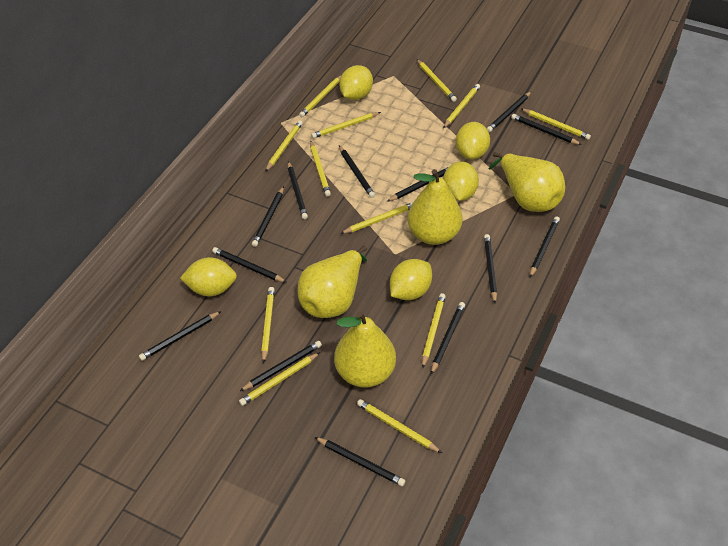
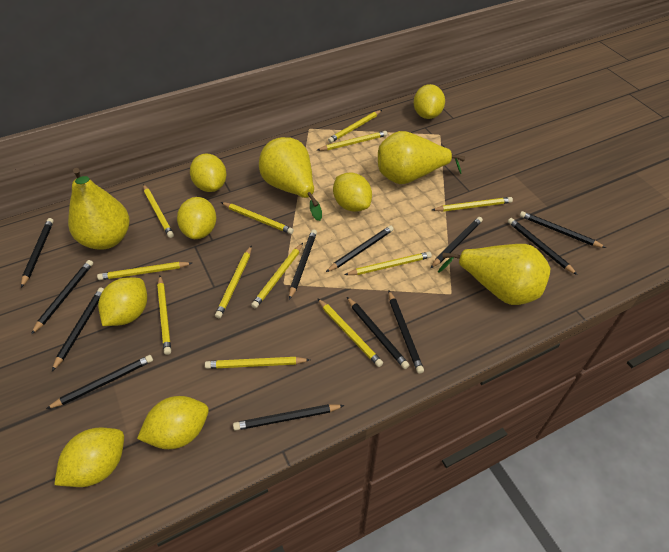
black pencil: [139,311,221,361] [212,247,286,282] [240,341,322,391] [252,186,284,247] [288,161,308,219] [315,437,405,486] [339,145,375,198] [386,167,448,202] [431,302,465,375] [484,234,497,304] [487,91,532,132] [511,114,582,145] [530,216,560,277] = 13 -> [21,218,54,288] [31,260,93,335] [46,355,153,409] [52,288,104,371] [233,404,345,431] [289,229,317,300] [326,225,394,272] [347,297,409,369] [389,291,424,374] [430,217,483,268] [508,218,577,275] [520,211,606,248] = 12
yellow lemon: [180,257,237,296] [339,65,373,100] [390,259,432,300] [443,161,479,201] [456,122,490,159] = 5 -> [54,428,124,487] [98,277,147,326] [137,396,209,449] [177,197,216,239] [190,153,226,192] [333,172,372,212] [413,84,445,119] = 7

